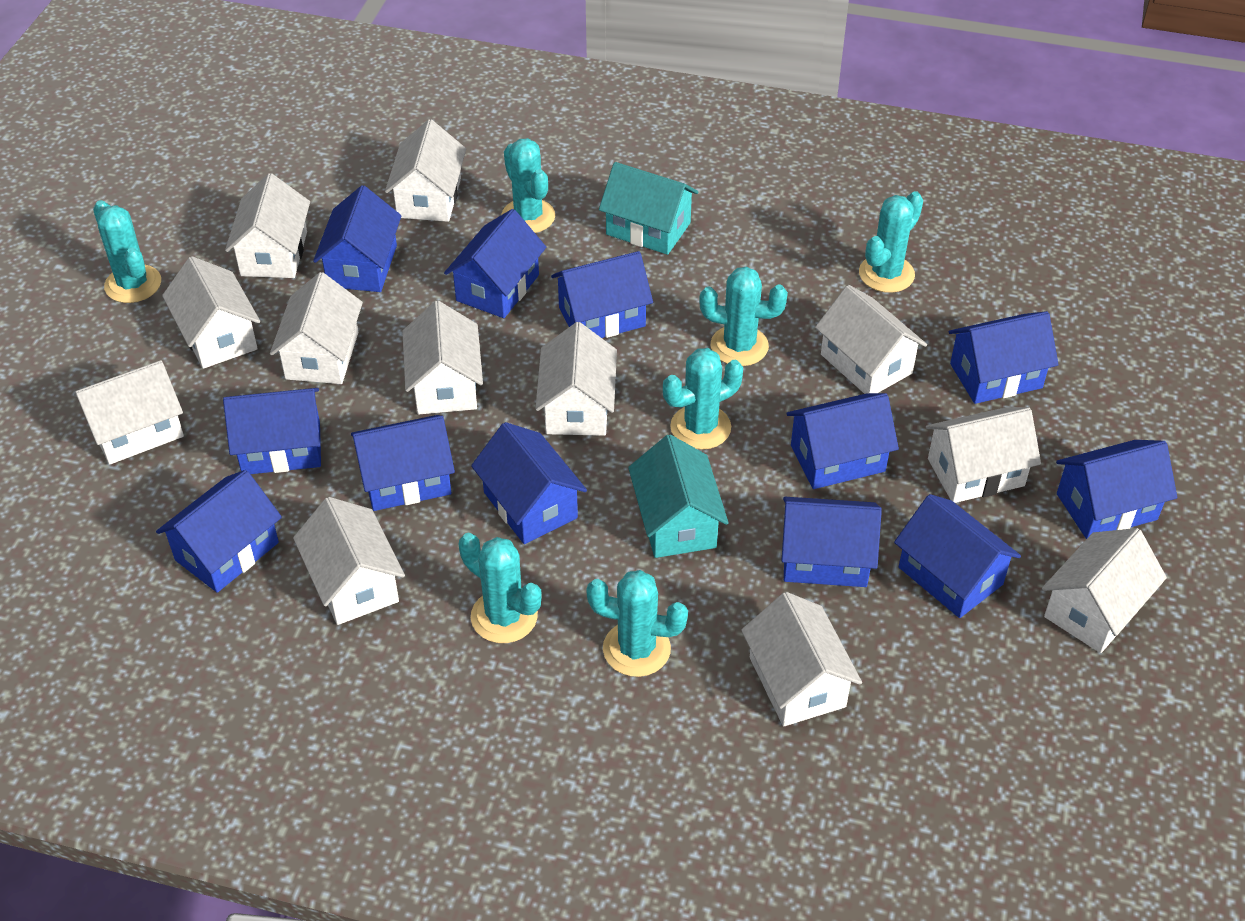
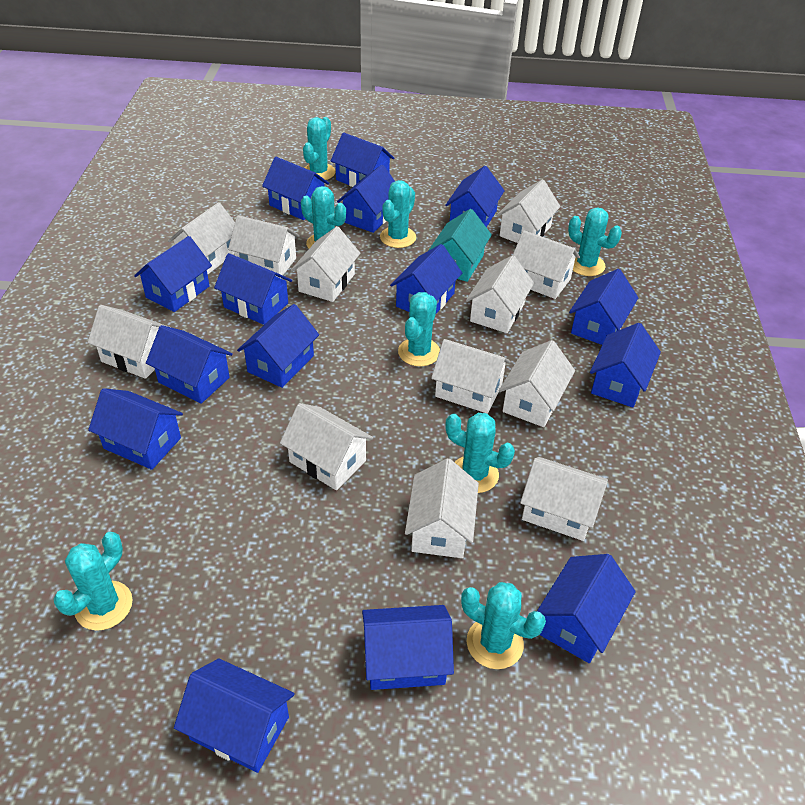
blue house: [156,470,282,593] [223,388,321,474] [313,185,401,292] [351,415,455,511] [444,209,546,318] [471,422,587,544] [551,251,653,338] [781,497,882,587] [786,393,899,489] [894,494,1021,618] [949,311,1059,404] [1056,440,1177,539] = 12 -> [88,388,183,470] [134,236,212,312] [146,325,233,404] [174,658,295,773] [214,253,292,325] [237,304,319,388] [262,157,330,220] [331,132,394,187] [337,165,395,233] [362,605,454,690] [390,244,462,313] [445,166,505,227] [537,554,636,663] [569,269,638,345] [590,323,661,408] = 15
turquoise cactus: [93,200,161,303] [459,533,542,643] [501,138,555,233] [586,570,688,677] [663,348,743,450] [699,267,788,366] [859,191,923,293] = 7 -> [53,532,133,631] [301,186,346,249] [303,117,336,180] [380,180,416,248] [398,292,440,366] [445,413,515,493] [461,582,546,669] [568,208,622,276] = 8
turquoise house: [599,162,699,255] [628,434,729,558] = 2 -> [428,209,492,282] = 1

